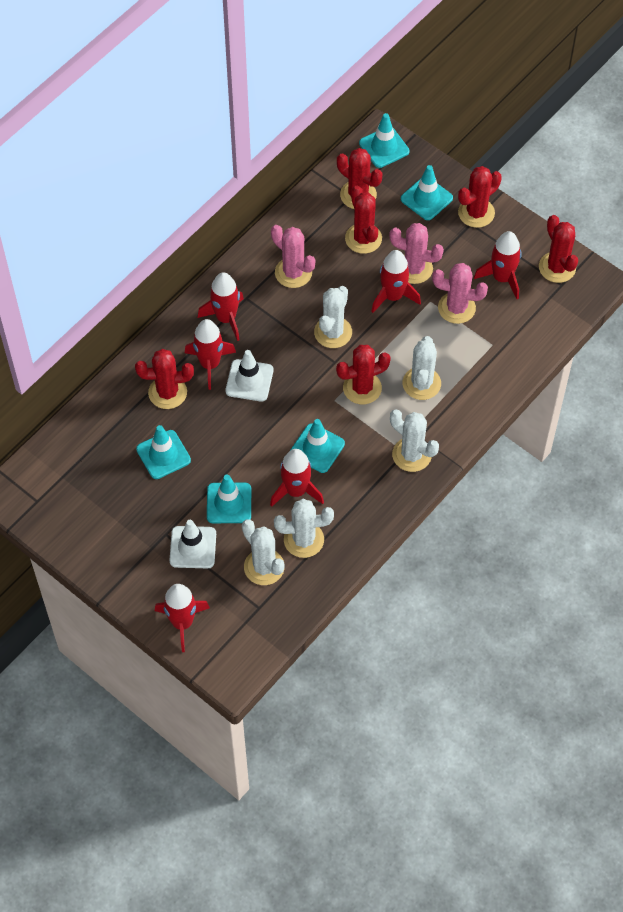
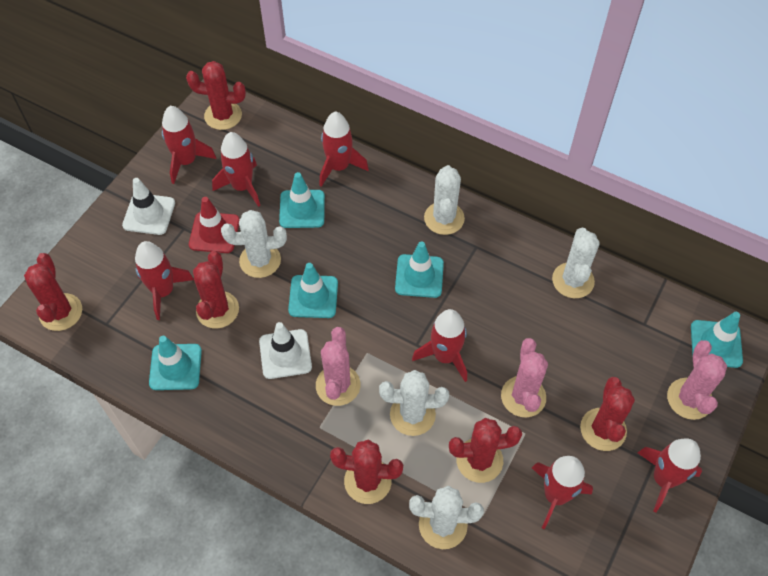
red rocket: [155,584,210,652] [185,319,236,390] [198,272,244,341] [270,449,324,507] [371,250,421,313] [474,231,521,299] = 6 -> [135,241,194,320] [162,106,216,184] [212,132,260,207] [319,111,369,187] [412,309,467,382] [532,456,593,529] [638,439,702,513] = 7
red traffic cone: none = 0 -> [189,197,240,253] = 1

